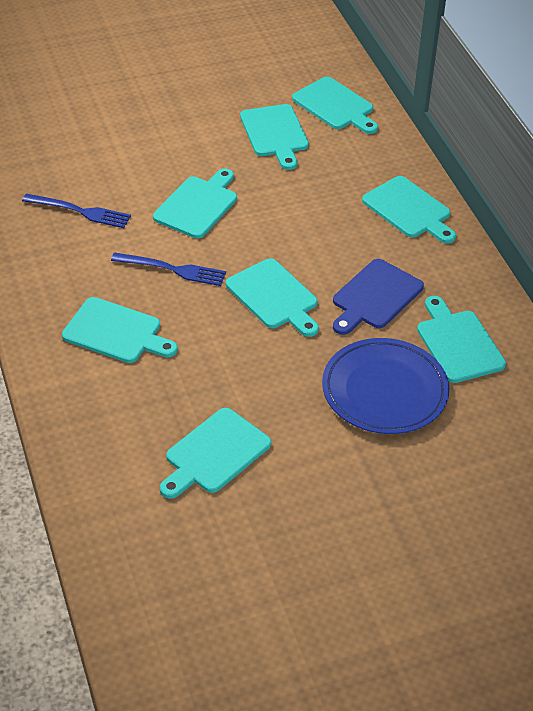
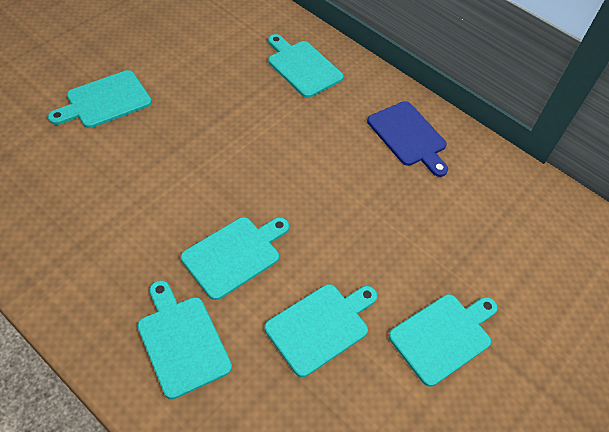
blue fork: [22,194,131,228] [111,252,226,286] = 2 -> none = 0
blue plate: [322,338,449,434] = 1 -> none = 0
turquoise cutting board: [62,297,178,363] [153,168,237,238] [160,408,271,499] [226,258,319,337] [240,104,309,170] [292,77,378,134] [362,176,456,244] [417,296,506,383] = 8 -> [48,70,152,128] [138,280,232,399] [181,217,289,300] [265,284,377,377] [268,34,343,98] [389,294,498,387] = 6

